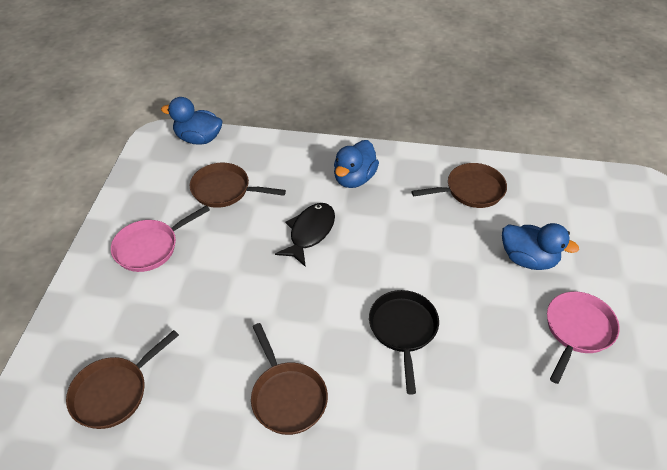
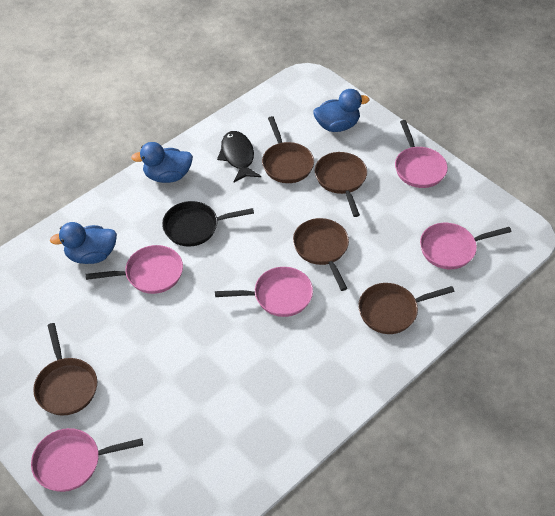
brown pan: [66,330,179,429] [190,163,286,208] [251,323,328,435] [411,163,507,208] = 4 -> [33,323,97,416] [262,116,314,183] [293,218,349,291] [315,152,367,217] [358,283,455,334] = 5
pink pan: [111,205,210,272] [547,291,620,384] = 2 -> [31,428,143,492] [86,245,183,294] [215,267,313,317] [395,120,448,188] [420,223,512,269] = 5

